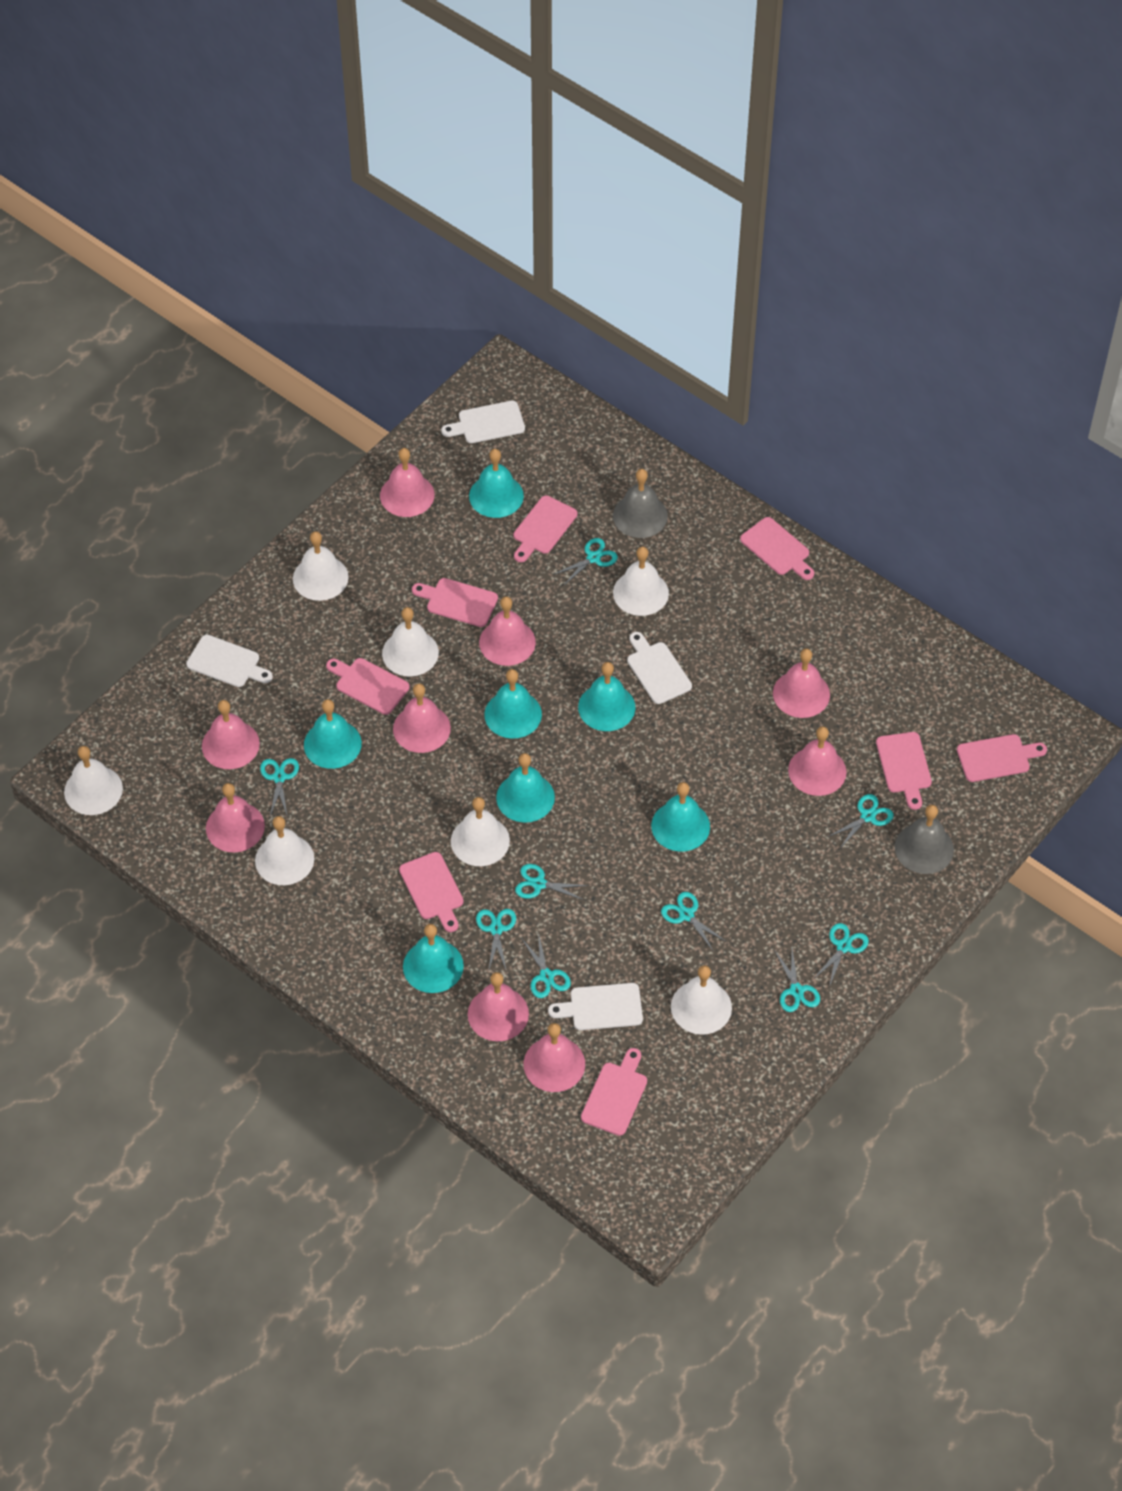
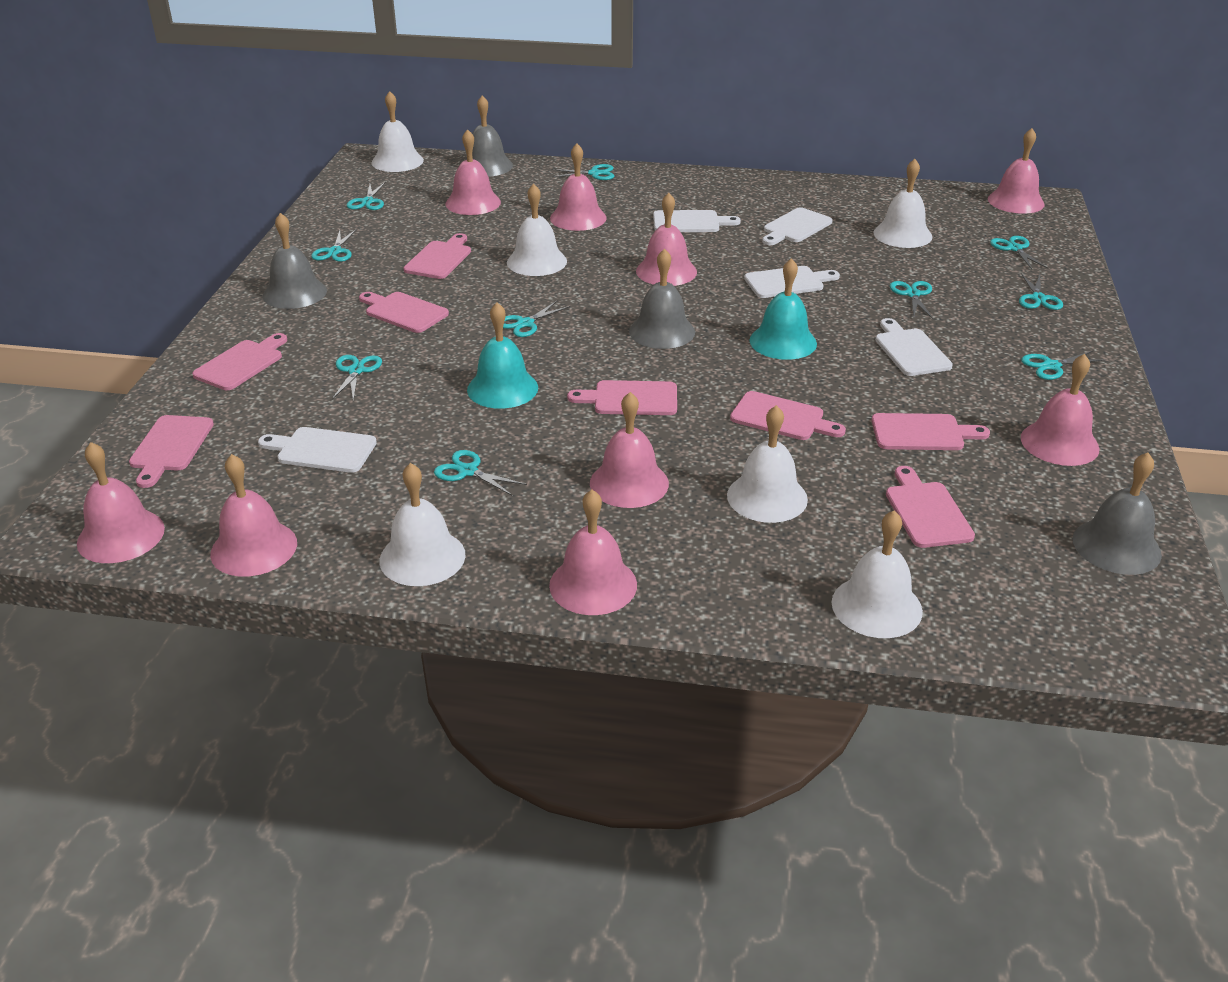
grey bell: [613,469,668,538] [895,805,954,874] = 2 -> [263,213,327,309] [465,95,513,177] [629,249,695,349] [1073,453,1162,575] = 4
turquoise bell: [304,699,362,769] [403,924,464,993] [469,449,524,518] [484,669,542,739] [496,753,555,823] [578,662,635,731] [651,782,710,851] = 7 -> [467,302,538,409] [749,258,817,360] = 2
turquoise scissors: [260,758,299,816] [476,909,516,972] [515,864,589,900] [522,932,571,998] [553,538,618,586] [661,892,727,952] [775,949,820,1012] [813,923,869,987] [828,794,894,848] = 9 -> [311,229,357,262] [332,355,382,401] [347,182,386,210] [434,450,527,496] [503,301,571,337] [552,164,614,180] [890,281,933,319] [990,236,1049,269] [1019,273,1063,310] [1021,350,1106,380] = 10
white bell: [64,746,123,815] [255,816,314,885] [293,531,349,601] [382,607,439,677] [451,797,510,866] [613,547,669,616] [671,965,732,1035] = 7 -> [371,91,424,172] [379,463,465,586] [507,184,567,276] [727,405,808,523] [832,510,923,638] [873,159,932,248] = 6
white cutting board: [186,635,273,687] [441,401,525,443] [548,983,643,1030] [627,632,692,704] = 4 -> [258,427,377,473] [653,210,741,232] [744,266,840,298] [762,207,833,245] [875,318,953,376] = 5

